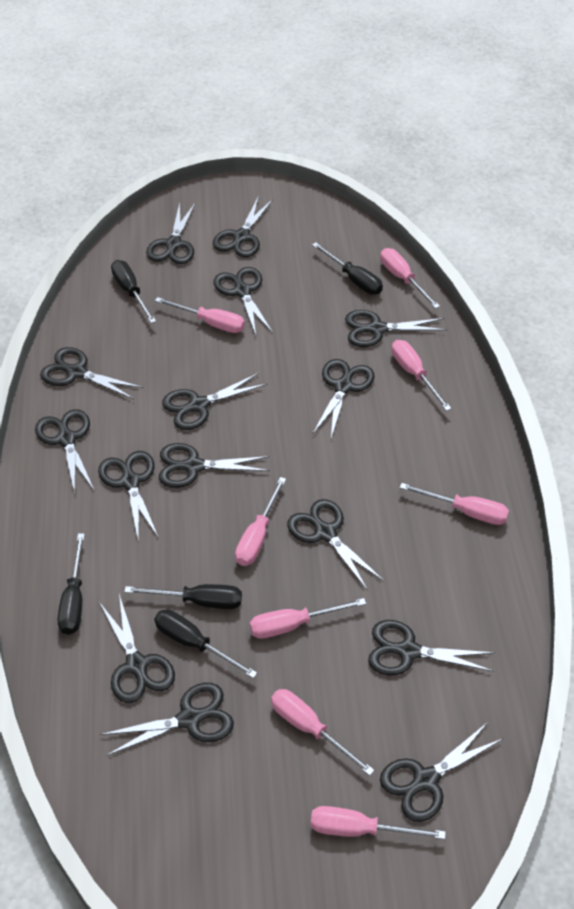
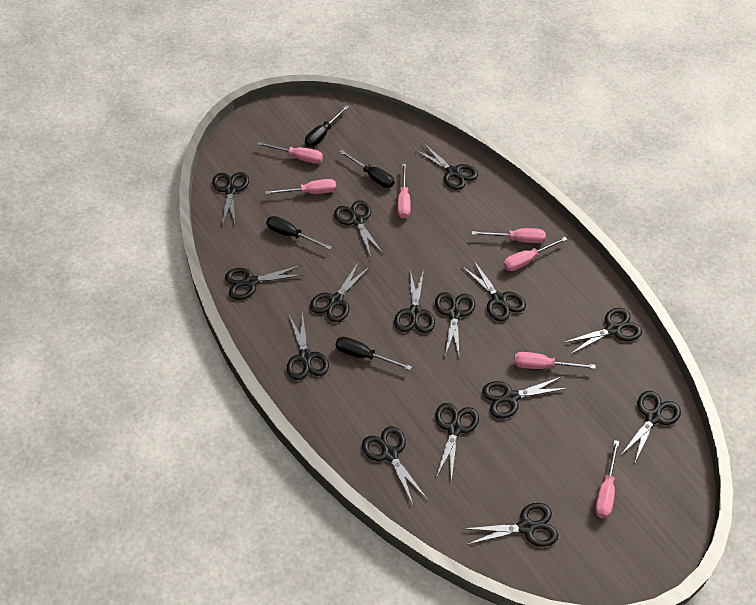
black screwdriver: [58,533,85,635] [111,260,156,323] [124,584,242,609] [154,609,257,678] [312,242,383,295] = 5 -> [266,216,332,250] [305,105,349,147] [335,337,412,370] [339,150,395,188] = 4
pink screwdriver: [155,297,245,333] [235,477,286,566] [250,598,366,639] [271,689,374,776] [311,806,446,839] [380,248,440,309] [391,340,451,411] [400,483,509,525] = 8 -> [257,142,323,164] [265,179,336,194] [397,164,411,219] [472,228,546,243] [503,237,568,271] [514,352,596,369] [595,440,619,518] = 7

